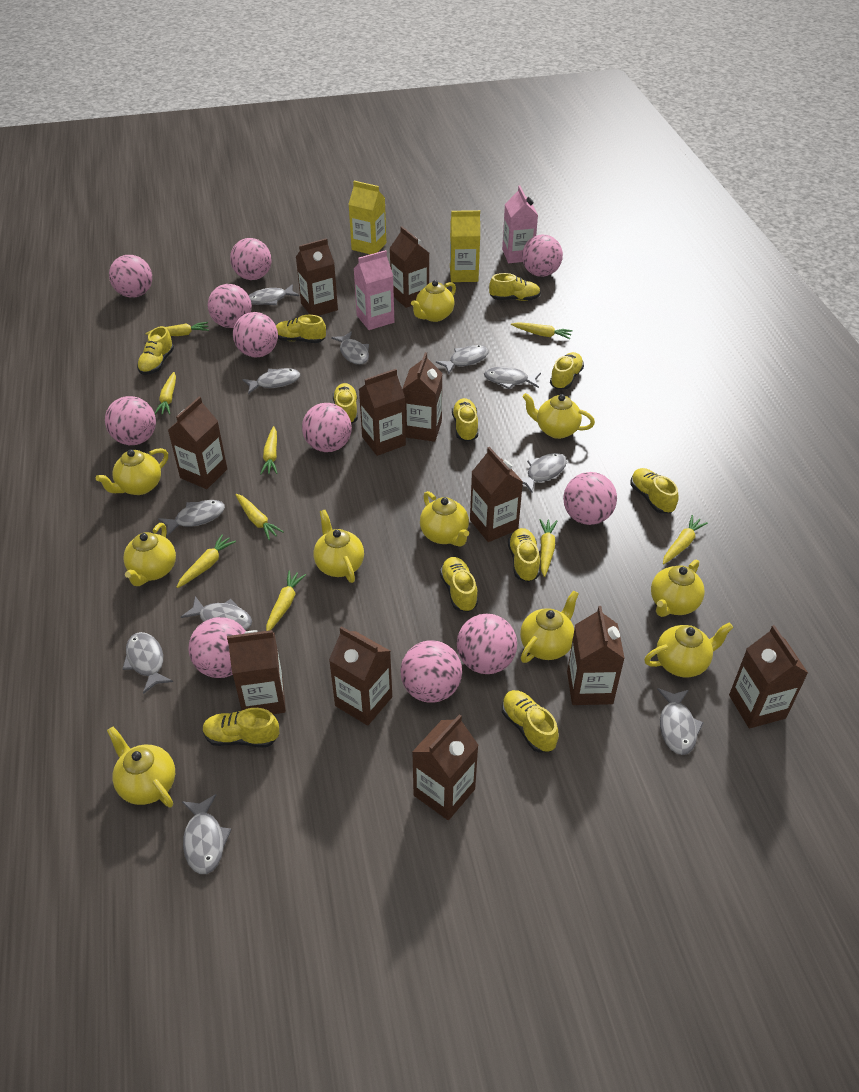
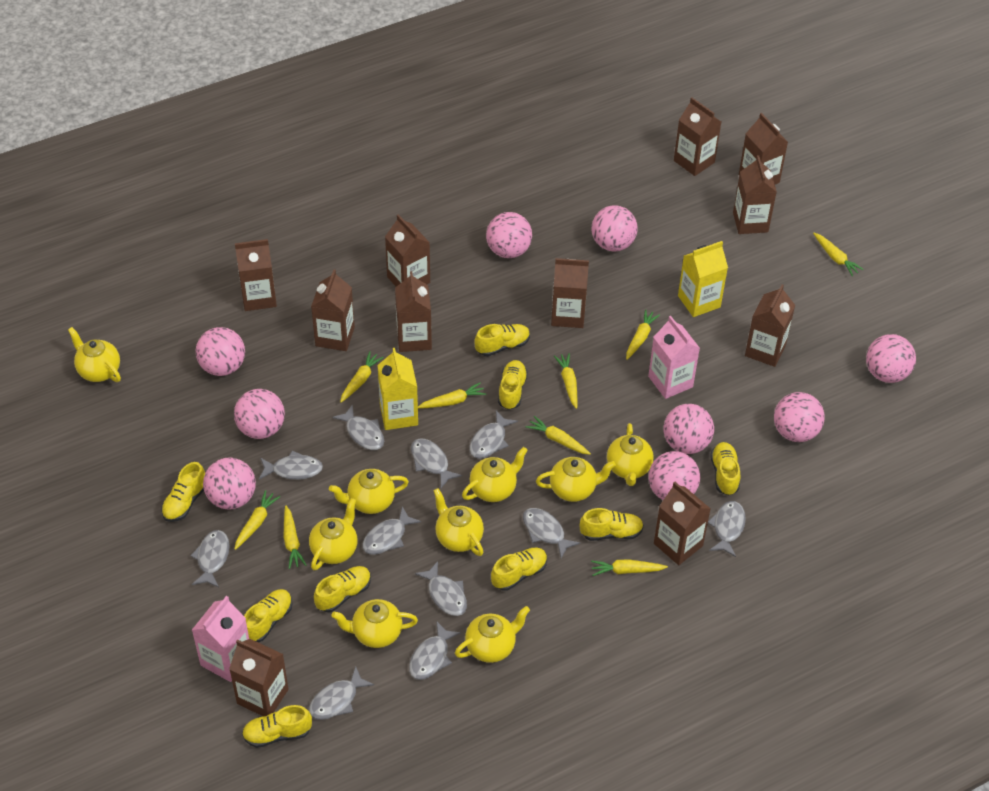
pink ball: [105,396,156,445] [109,255,152,298] [189,617,246,678] [208,284,252,328] [230,238,272,280] [233,312,278,357] [302,403,352,452] [400,640,462,703] [457,614,517,674] [522,235,563,277] [563,472,617,525] = 11 -> [196,327,245,376] [203,457,256,510] [234,389,285,439] [486,212,532,258] [592,205,638,251] [649,451,700,500] [664,404,714,454] [774,392,825,442] [866,334,916,383] = 9
yellow shoe: [137,326,174,375] [202,708,279,748] [276,315,326,343] [333,383,358,424] [440,557,478,612] [452,398,478,442] [489,273,541,301] [502,690,559,753] [508,528,540,582] [550,352,584,389] [630,468,679,514] = 11 -> [161,462,205,522] [242,705,312,748] [244,589,292,642] [314,566,371,612] [474,324,530,356] [491,548,547,591] [498,360,528,410] [580,508,644,541] [710,442,740,496] = 9
yellow teapot: [96,448,168,495] [107,727,175,807] [123,523,176,586] [314,510,364,583] [411,280,456,322] [420,491,469,547] [520,590,579,663] [522,393,595,439] [644,622,733,678] [651,560,705,617] = 10 -> [68,327,121,382] [309,498,358,570] [329,469,409,514] [331,599,418,648] [434,488,484,556] [455,606,530,663] [462,447,528,502] [536,457,616,502] [607,423,654,486] = 9

